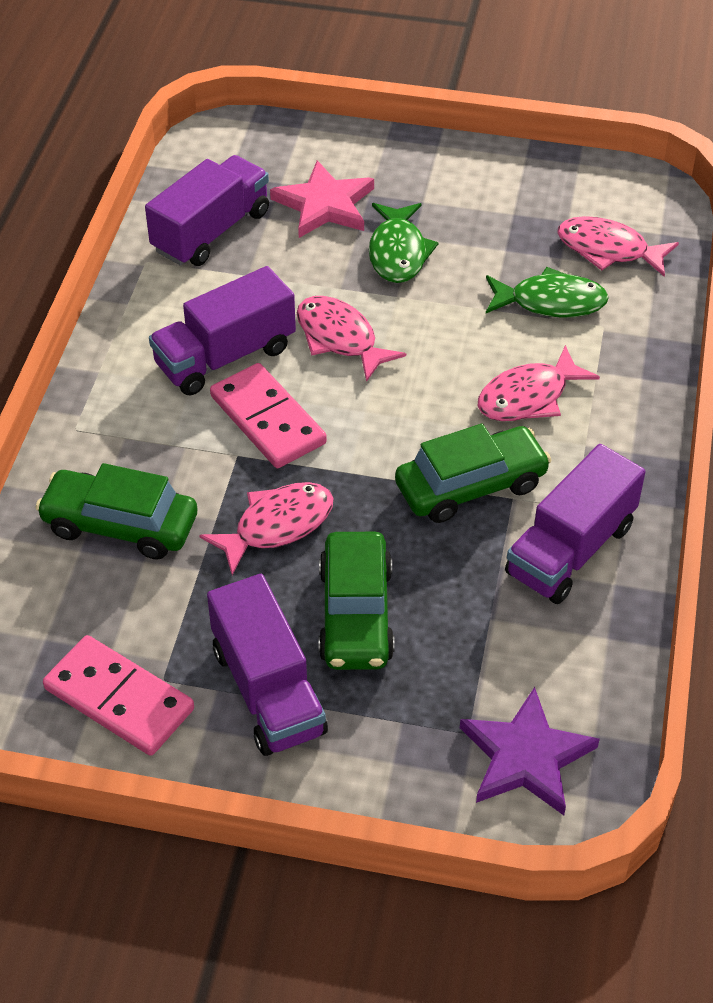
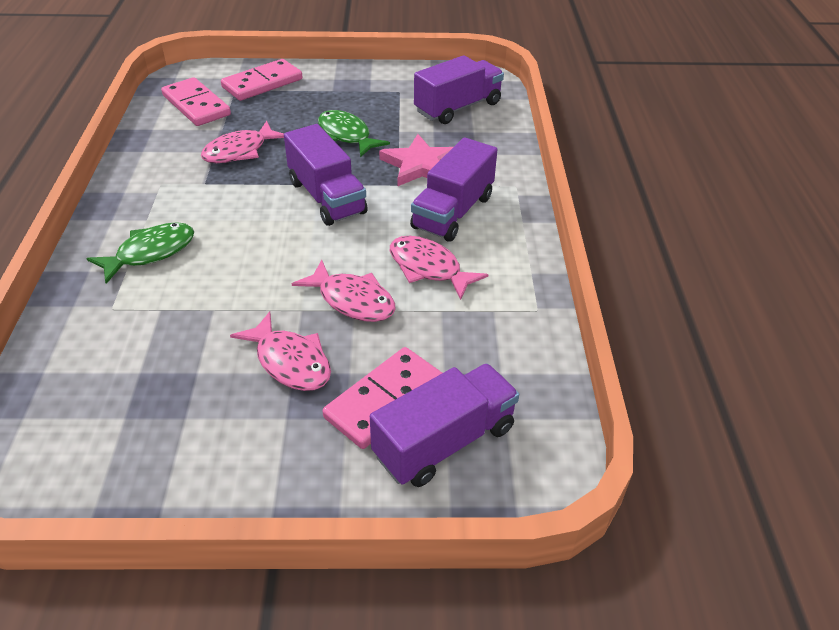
green car: [35,463,197,560] [319,532,395,670] [395,424,551,523] = 3 -> none = 0
pink domino: [43,635,194,756] [210,363,327,468] = 2 -> [161,77,231,126] [221,59,302,101] [323,347,442,449] = 3
purple star: [460,687,600,815] = 1 -> none = 0

